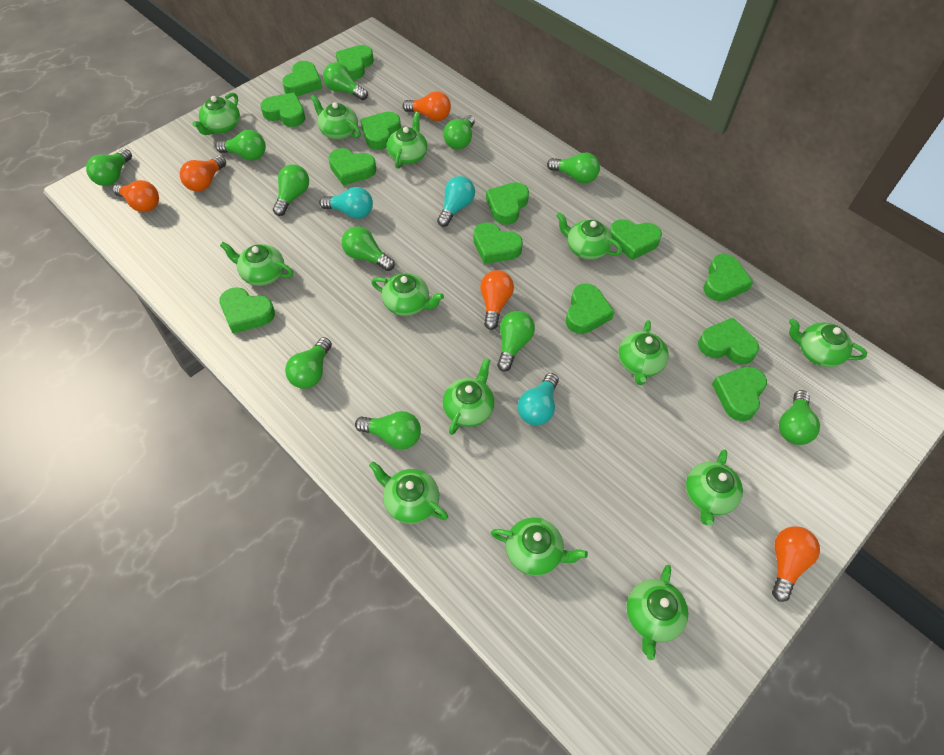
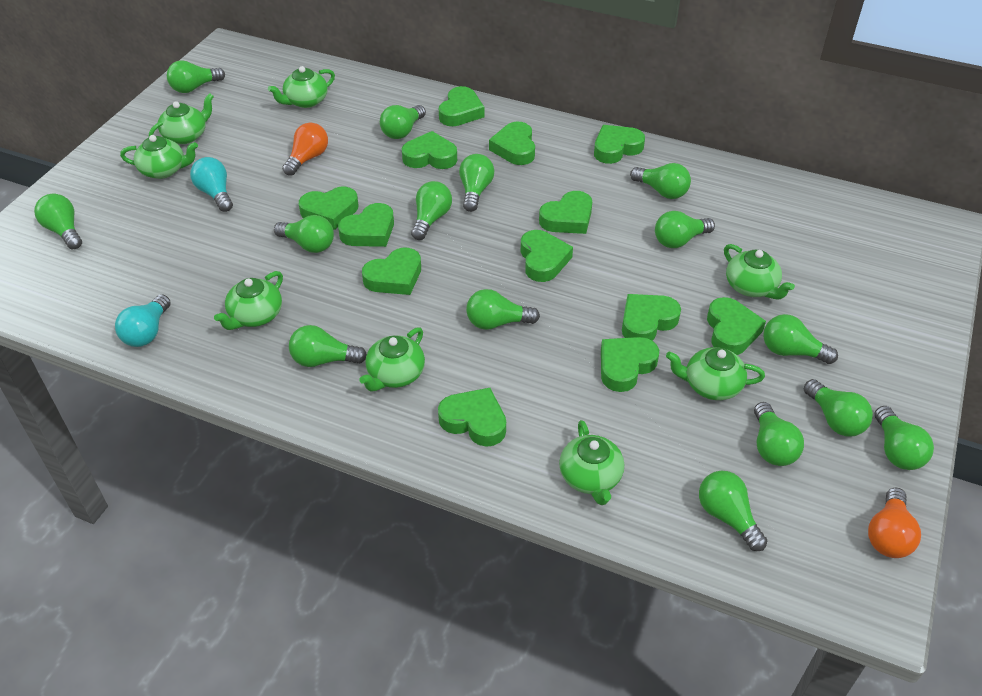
green light bulb: [86,149,132,186] [215,130,266,161] [273,164,309,216] [285,337,332,389] [323,62,368,100] [342,226,395,271] [355,411,421,450] [443,115,475,149] [497,311,535,372] [547,152,600,183] [779,390,820,445] = 11 -> [34,194,82,249] [167,60,225,93] [274,215,334,253] [289,325,367,367] [380,105,426,139] [411,181,452,240] [459,154,494,212] [466,289,540,330] [630,163,691,199] [655,211,715,248] [699,471,767,551] [754,402,804,466] [763,314,838,364] [804,379,873,437] [875,406,934,470] = 15
green teapot: [192,93,240,135] [220,242,293,286] [310,94,361,140] [369,461,448,524] [371,273,444,316] [387,112,427,169] [443,358,495,435] [491,517,588,576] [556,212,623,260] [618,320,669,385] [626,565,688,660] [686,449,743,526] [789,318,867,367] = 13 -> [120,135,198,179] [149,93,214,144] [214,271,283,330] [268,66,335,108] [359,327,425,391] [559,420,624,505] [666,347,765,400] [724,244,795,300] = 8
orange light bulb: [113,180,159,212] [180,155,226,192] [403,91,451,121] [480,270,514,330] [772,526,820,602] = 5 -> [282,123,328,176] [868,487,921,558] = 2
turquoise light bulb: [319,187,373,219] [437,176,475,227] [518,373,559,426] = 3 -> [115,294,171,347] [190,157,233,212] = 2

